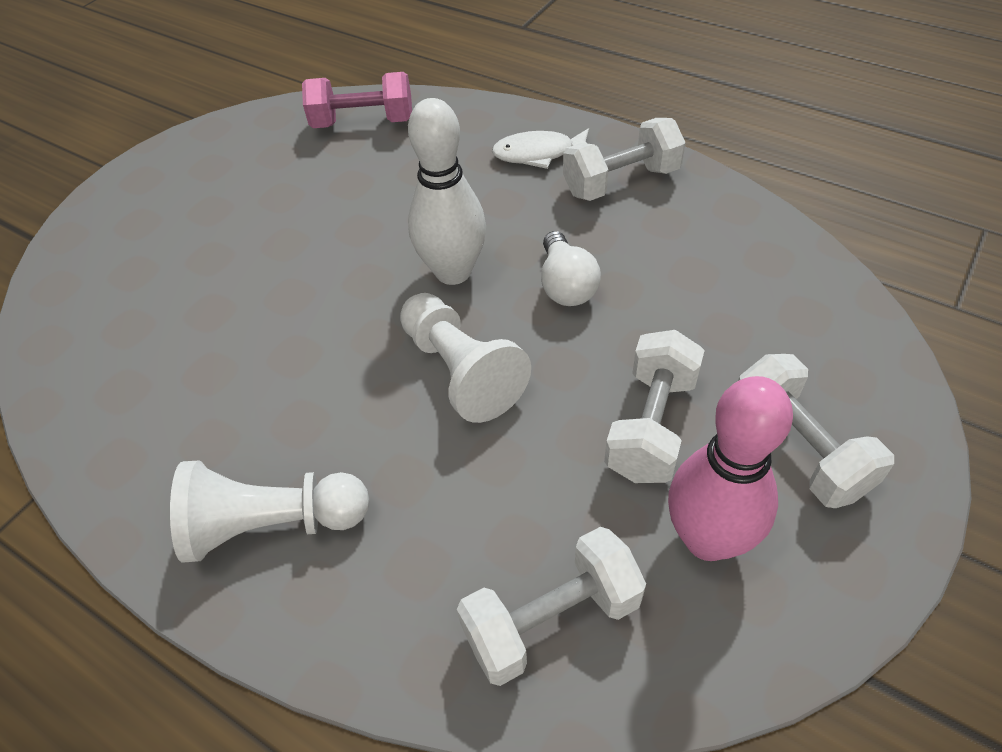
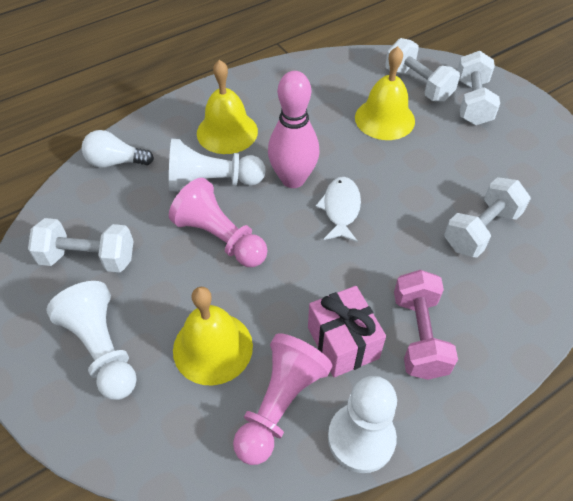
pink gift: none = 0 -> [308,286,386,377] = 1
pink pawn: none = 0 -> [169,178,268,267] [233,333,332,465] = 2
white bowling pin: [408,98,486,285] = 1 -> none = 0
white pawn: [170,461,369,563] [400,293,531,423] = 2 -> [46,281,137,400] [169,139,266,192] [328,376,397,473] = 3
yellow bell: none = 0 -> [173,287,253,386] [197,60,258,154] [355,46,415,140] = 3

